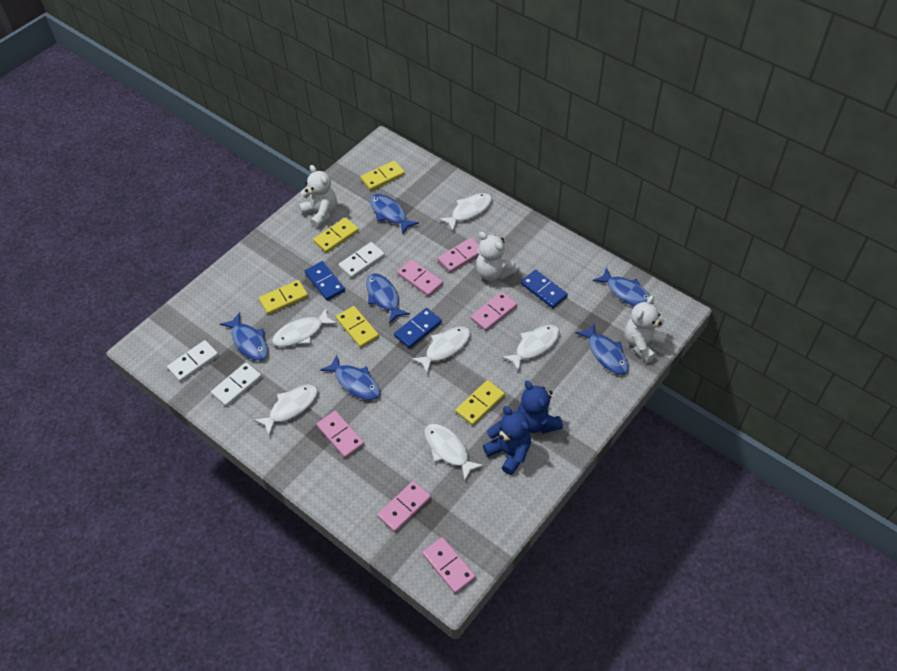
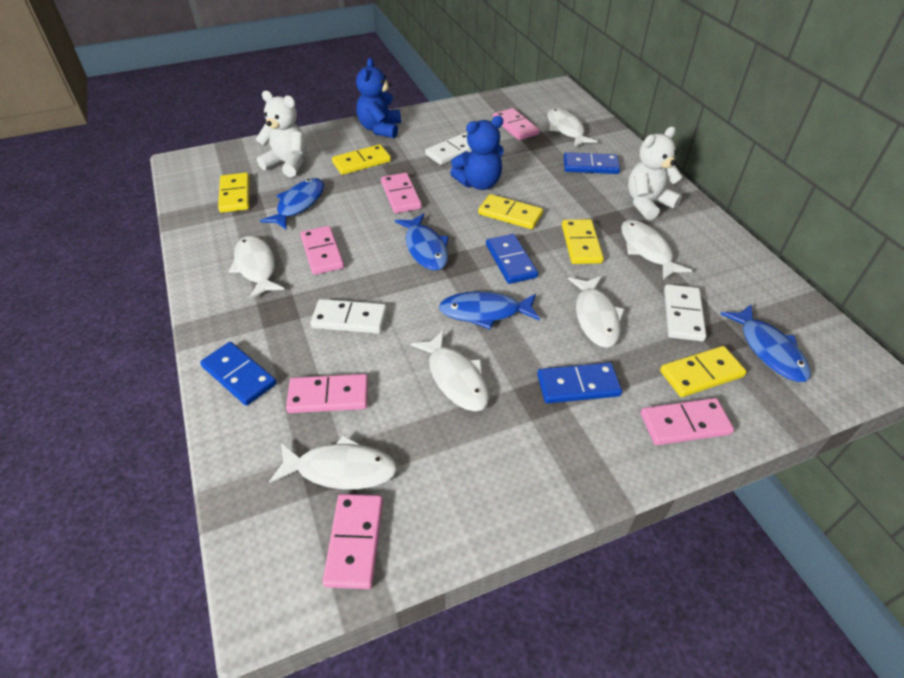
blue domino: [305,261,345,301] [394,308,442,348] [521,270,568,308] = 3 -> [200,342,277,406] [486,234,538,284] [537,362,622,403] [564,152,620,174] = 4
blue fish: [220,312,268,361] [320,354,380,400] [366,273,410,324] [370,194,419,235] [575,322,629,375] [593,267,653,306] = 6 -> [260,178,324,229] [395,213,449,270] [439,291,540,329] [720,304,811,382] = 4
white teddy bear: [299,165,337,228] [476,232,518,281] [625,296,666,363] = 3 -> [256,91,306,177] [628,127,683,220] = 2

